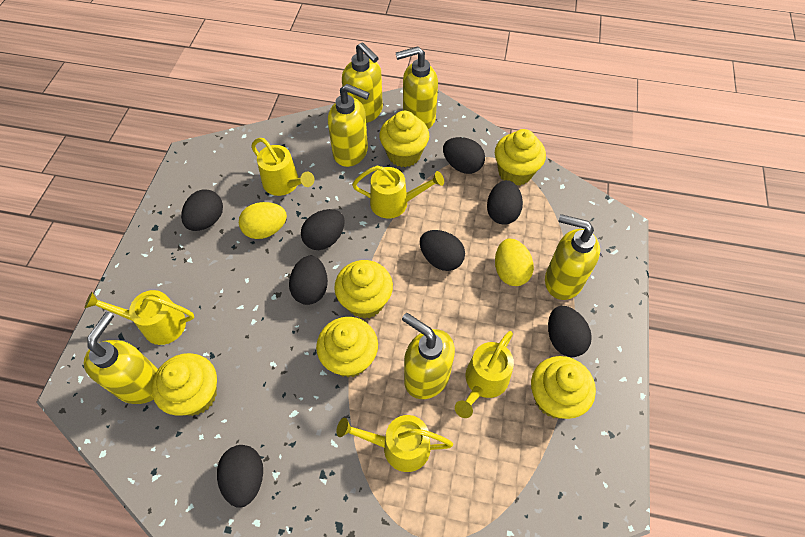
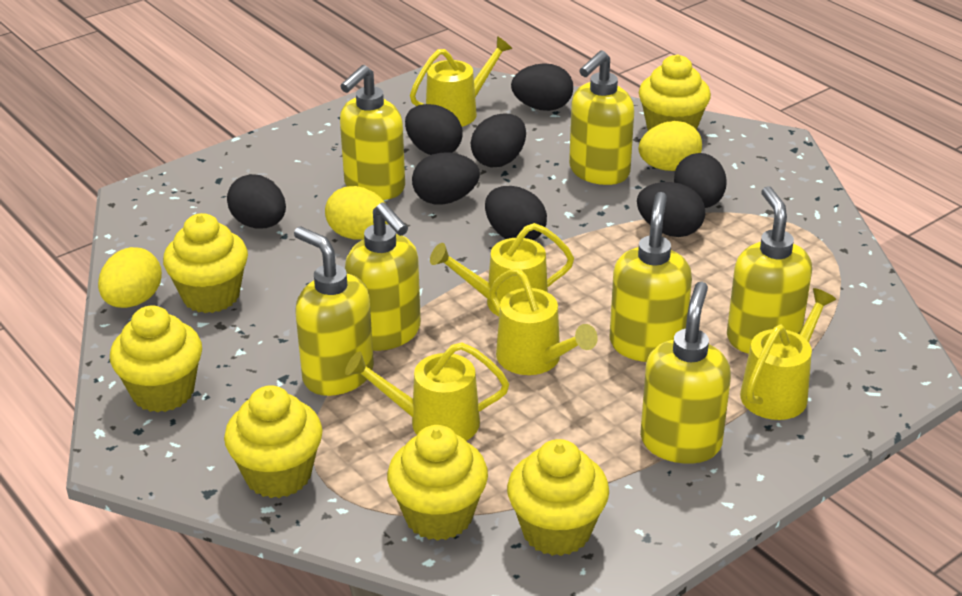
yellow egg: [239,202,287,239] [495,238,534,286] = 2 -> [98,247,162,308] [325,186,389,240] [639,121,702,171] = 3
yellow soap dispenser: [84,312,158,404] [328,84,370,167] [342,42,383,123] [396,46,438,129] [402,313,455,399] [545,214,600,300] = 6 -> [294,227,374,396] [340,65,405,200] [345,202,421,351] [569,50,634,185] [610,192,692,362] [640,282,731,464] [727,186,812,354] = 7

